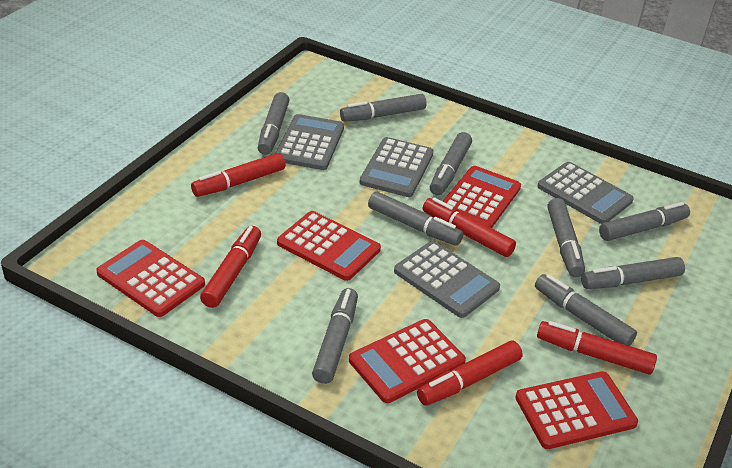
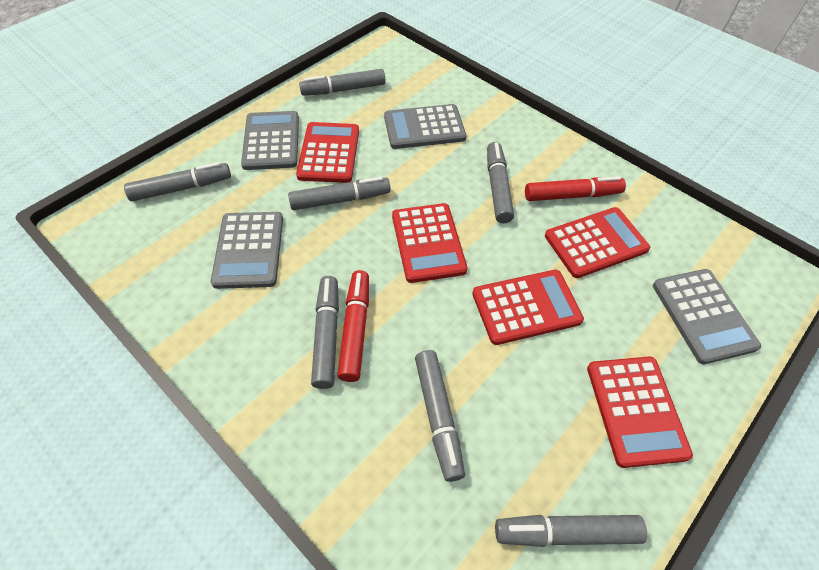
grey marker: [258,92,290,155] [312,288,358,384] [340,94,426,122] [368,192,463,246] [430,132,472,195] [535,274,637,346] [548,198,585,277] [581,257,685,289] [599,202,690,241] = 9 -> [124,162,231,201] [288,177,391,210] [299,69,385,96] [311,276,339,389] [415,350,465,482] [487,142,514,223] [495,515,647,547] = 7
red marker: [191,153,286,197] [200,226,261,308] [417,340,523,406] [423,197,516,257] [537,321,657,375] = 5 -> [337,270,369,382] [525,176,626,201] = 2

